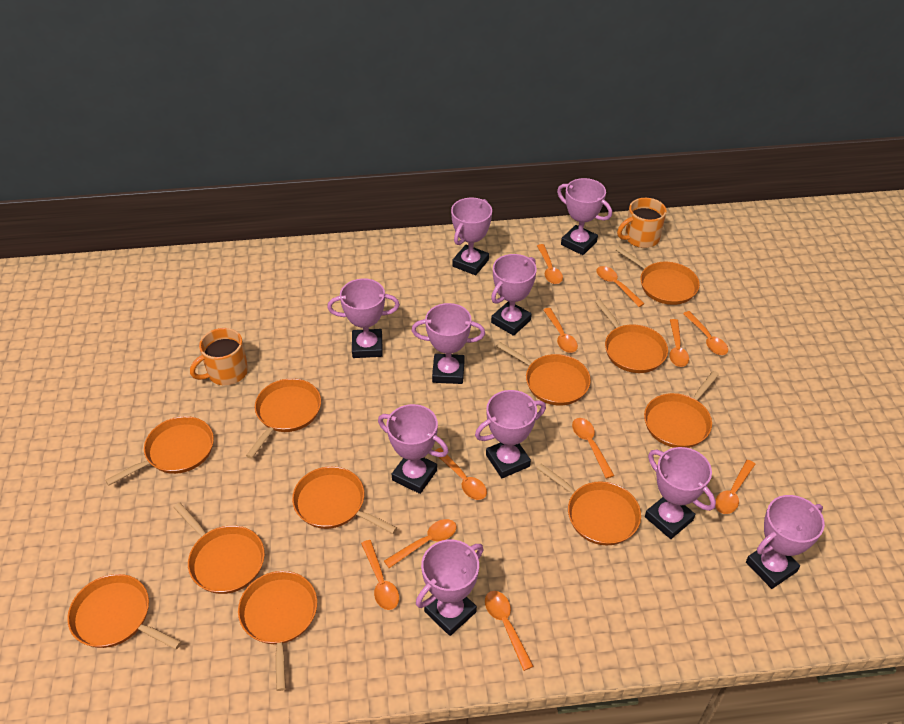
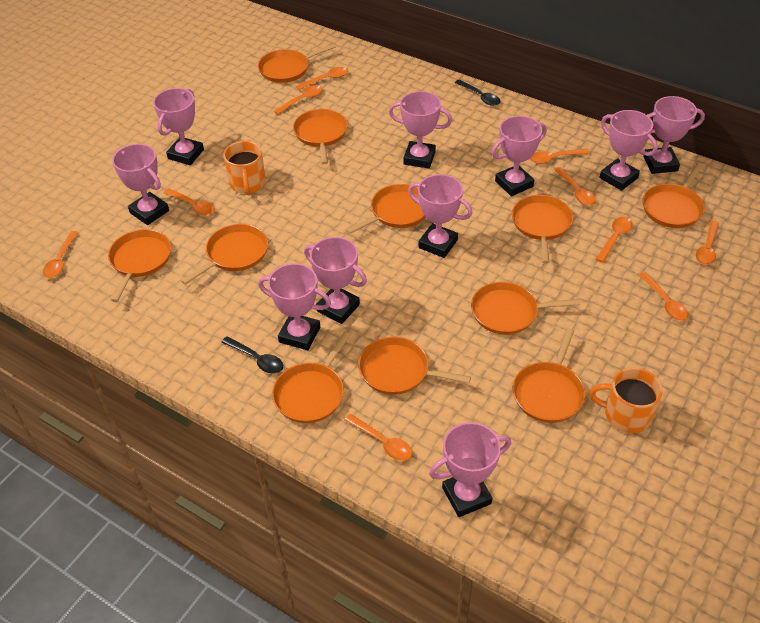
black spoon: none = 0 -> [221,336,283,374] [455,80,500,106] = 2
orange spoon: [361,540,399,610] [384,519,456,568] [435,448,487,500] [485,591,533,671] [537,244,563,284] [544,308,578,353] [572,418,614,479] [596,266,645,307] [669,319,689,367] [683,311,728,355] [715,460,755,514] = 11 -> [43,231,79,278] [164,188,215,216] [274,85,322,115] [296,67,348,90] [345,414,412,461] [530,149,590,164] [554,167,595,206] [596,217,632,263] [639,272,688,321] [696,221,719,265] = 10

